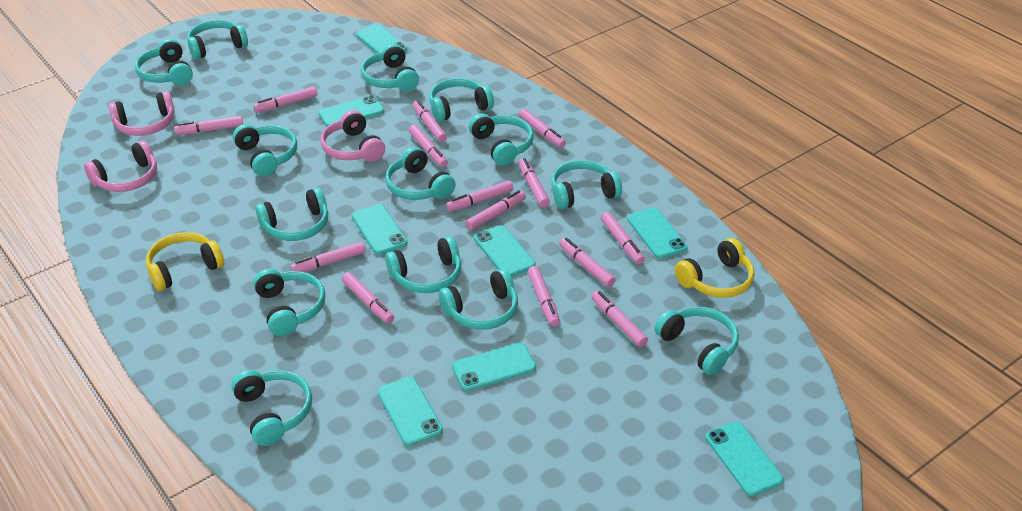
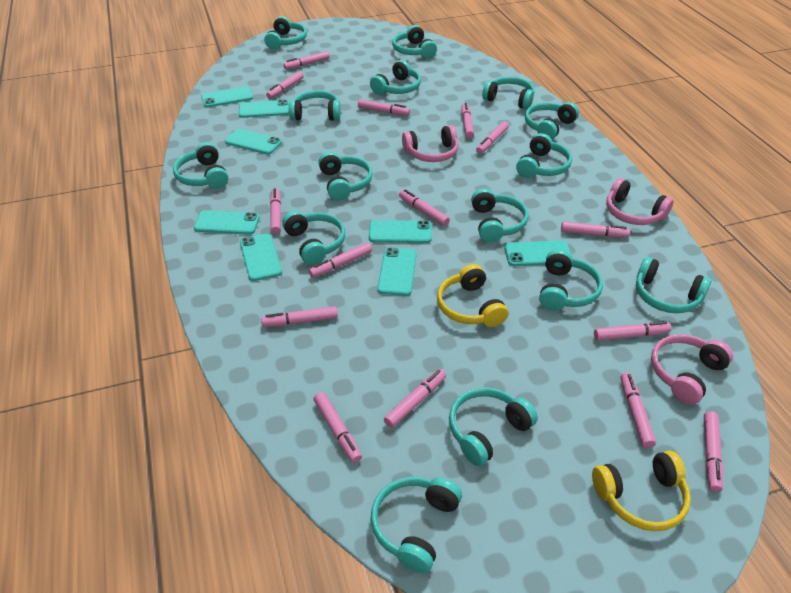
pink marker: [174,116,243,135] [253,86,317,113] [290,242,365,272] [342,272,394,323] [409,125,448,167] [413,100,447,142] [446,180,513,212] [465,190,526,230] [518,109,566,148] [519,158,550,207] [528,266,560,326] [559,238,616,287] [591,291,648,347] [601,212,645,264] = 14 -> [261,306,338,327] [266,71,303,99] [270,188,281,234] [283,51,330,70] [309,243,372,278] [314,392,362,463] [358,99,410,116] [384,369,446,428] [399,189,450,226] [461,103,474,138] [476,121,509,154] [561,222,630,238] [594,321,671,341] [621,373,656,448] [704,411,723,492] = 15
turquoise headphones: [135,39,193,85] [187,20,248,60] [231,370,312,446] [233,124,297,176] [253,269,326,336] [255,188,328,241] [361,44,419,91] [385,147,456,200] [385,236,461,293] [429,78,494,122] [439,269,518,330] [469,113,534,166] [551,160,622,209] [655,307,739,375] = 14 -> [173,142,228,189] [264,16,307,50] [282,211,345,265] [289,90,341,121] [318,152,373,200] [370,60,421,95] [371,477,462,573] [392,25,437,59] [449,388,538,466] [471,188,529,243] [482,77,535,110] [516,133,572,178] [525,102,579,140] [539,249,603,311] [636,257,711,313] = 15

